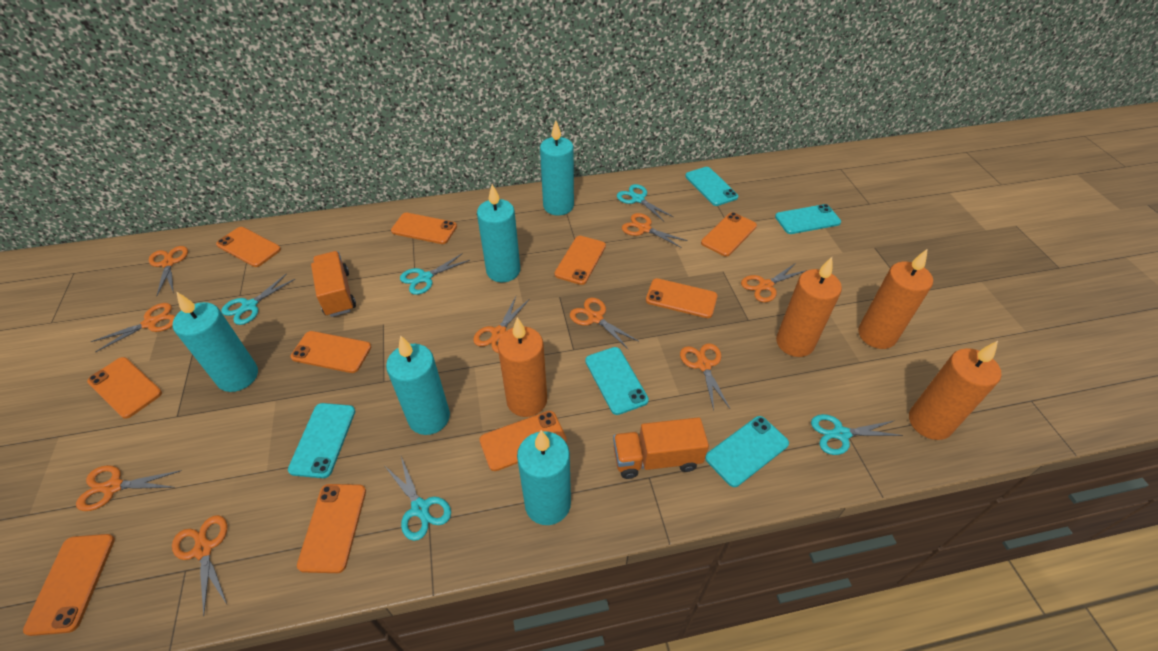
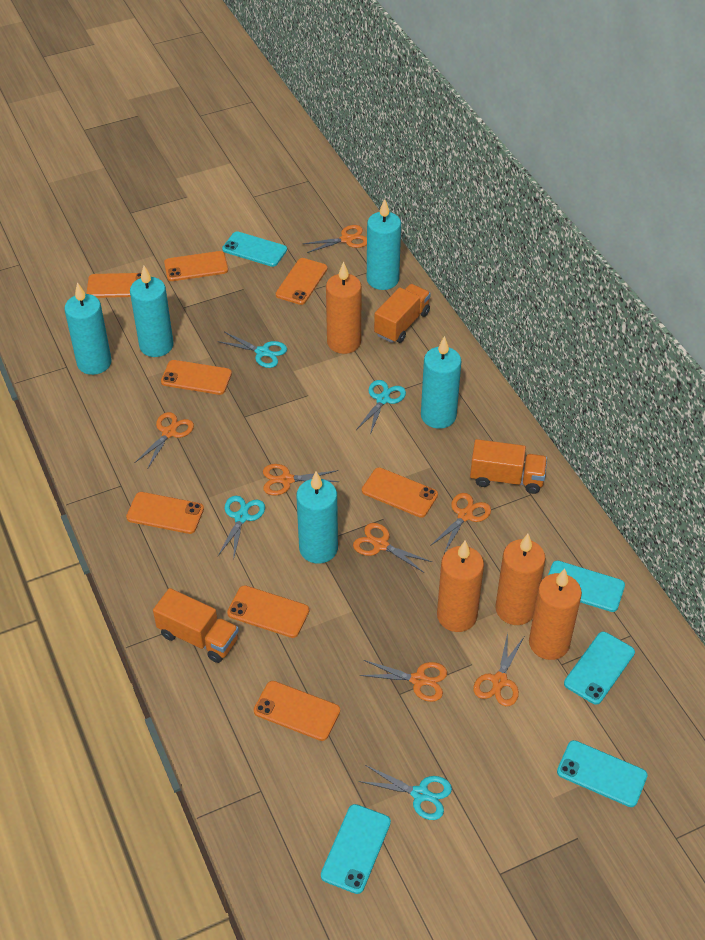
orange phone: [23,534,115,636] [87,357,162,419] [216,227,281,267] [291,331,371,373] [297,484,366,573] [391,213,457,244] [480,411,567,471] [554,236,606,285] [646,278,717,318] [701,212,757,257] = 10 -> [87,273,141,298] [126,492,204,534] [161,360,232,395] [164,251,228,281] [227,585,309,638] [254,681,340,741] [276,258,328,305] [362,467,438,518] = 8
orange scissors: [76,465,181,511] [91,303,175,352] [149,246,188,296] [172,515,228,616] [473,297,529,353] [570,298,638,350] [622,213,688,248] [680,343,730,410] [741,262,807,302] = 9 -> [134,412,194,468] [263,464,339,495] [303,225,367,253] [353,523,432,572] [360,660,447,702] [430,493,491,553] [473,633,524,706] = 7
orange truck: [311,251,356,317] [613,417,709,479] = 2 -> [153,588,239,663] [374,284,431,343] [470,439,547,494] = 3
turquoise scissors: [221,273,295,325] [385,457,451,541] [400,253,470,295] [617,184,673,221] [811,414,903,455] = 5 -> [217,332,287,368] [218,496,265,561] [356,380,406,435] [359,765,452,820] = 4

